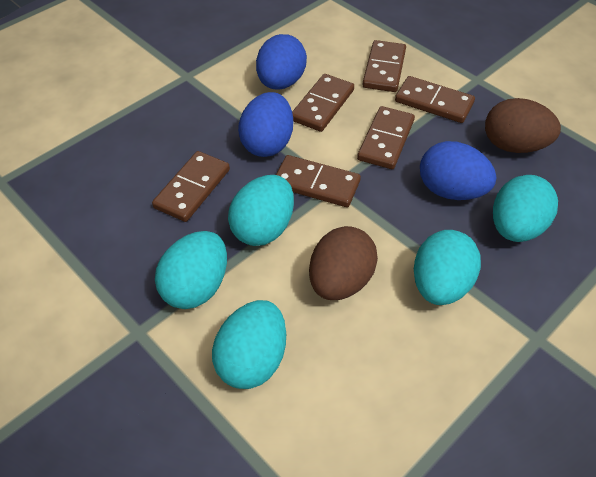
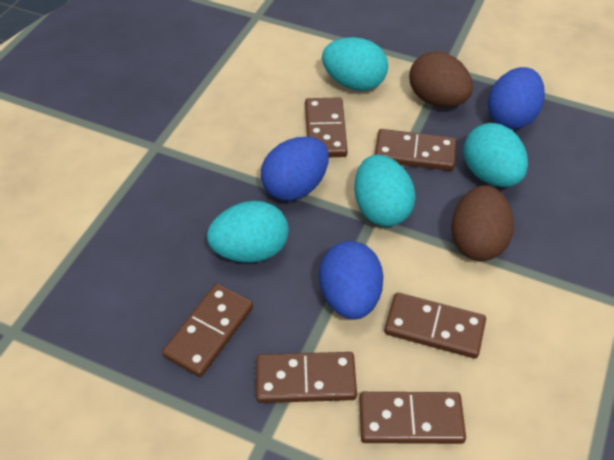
turquoise egg: [155,231,227,309] [212,300,286,389] [228,175,294,246] [414,230,481,305] [493,175,558,242] = 5 -> [207,201,289,263] [322,37,388,91] [354,155,416,227] [463,123,528,187] = 4

